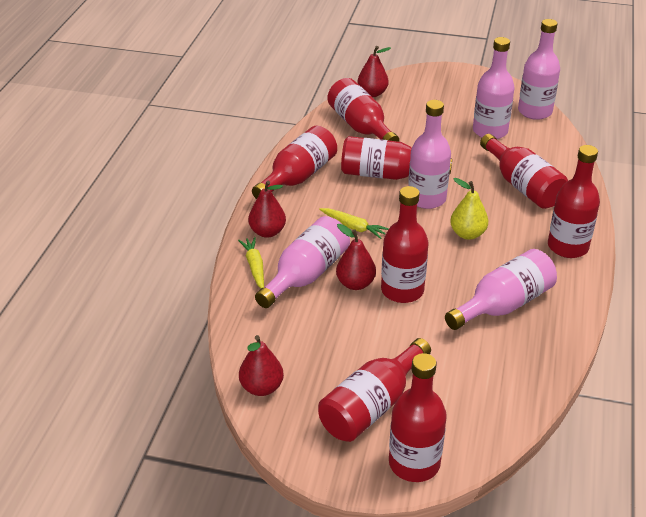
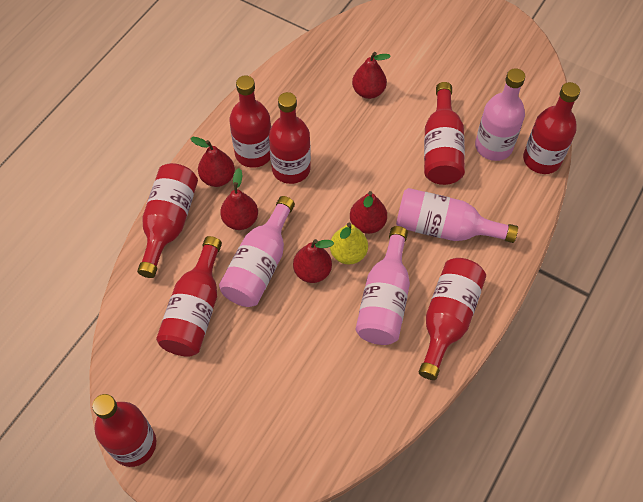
pink bottle: [255,216,350,308] [408,100,451,209] [445,249,557,330] [473,37,515,139] [518,19,560,120] = 5 -> [219,196,295,307] [356,226,410,345] [396,188,518,243] [475,68,525,161] = 4
red pear: [239,335,284,396] [248,181,286,238] [336,224,376,290] [358,46,391,97] = 4 -> [190,137,235,187] [220,168,258,230] [293,239,334,283] [350,191,387,234] [352,52,391,99] = 5
yellow carrot: [238,237,264,288] [319,208,389,239] = 2 -> none = 0

